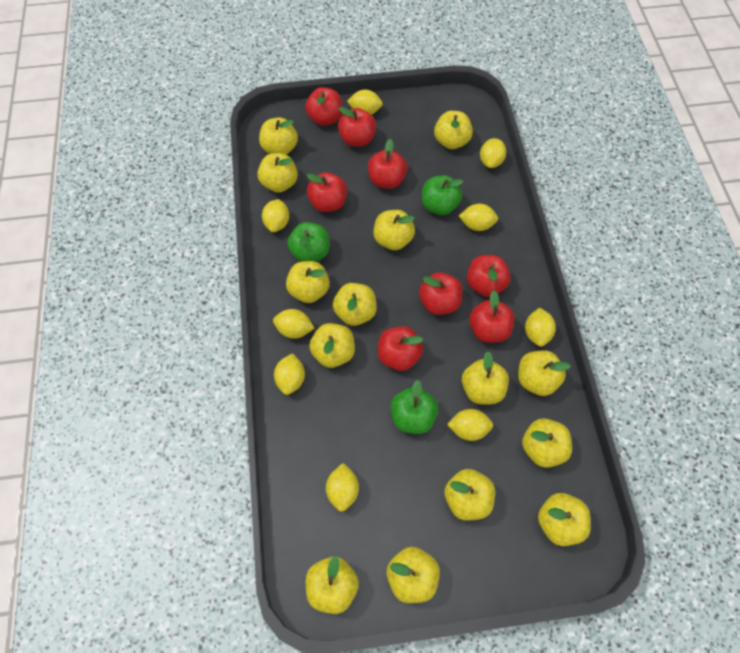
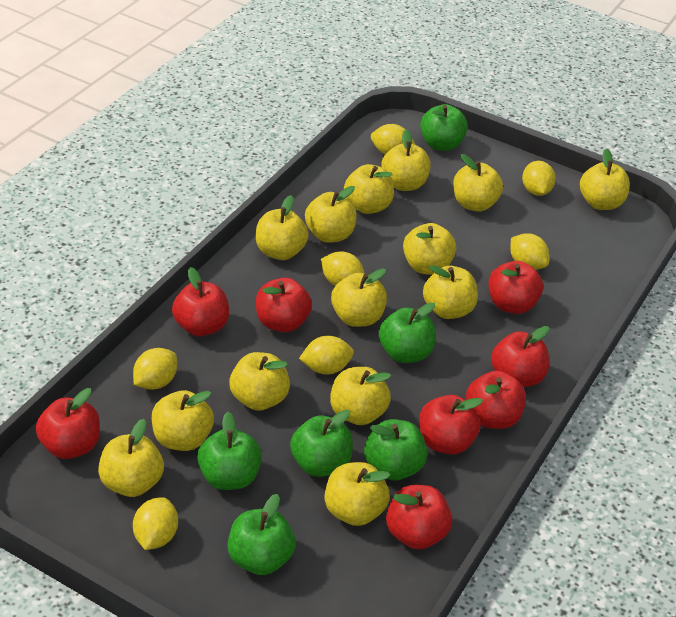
green apple: [287,222,329,262] [391,380,438,434] [422,175,464,215] = 3 -> [197,412,262,490] [228,494,296,575] [290,410,353,477] [364,419,427,480] [379,303,436,363] [420,104,468,151] = 6
yellow lemon: [262,199,289,232] [273,309,314,339] [274,353,305,395] [326,463,359,512] [347,90,383,115] [447,409,493,441] [459,204,498,231] [480,138,506,168] [525,308,556,347] = 9 -> [133,348,177,390] [133,497,178,550] [299,336,354,375] [321,251,364,286] [371,124,415,154] [510,233,549,270] [522,161,556,196] = 7

